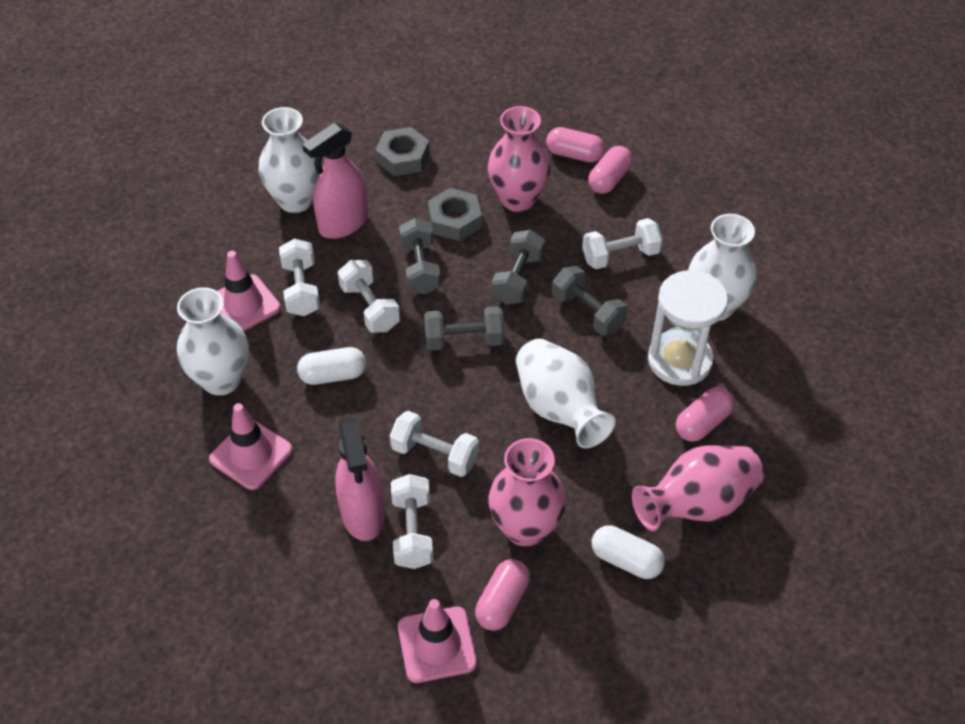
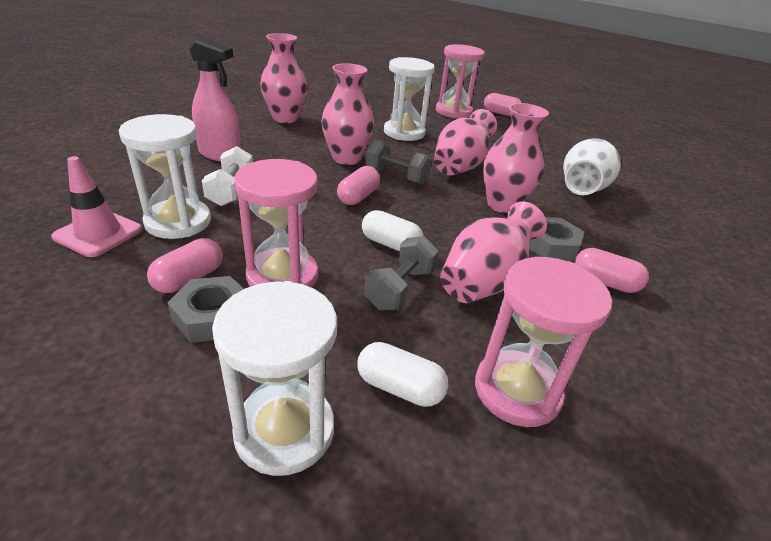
grey dumbbell: [399,218,441,294] [424,306,505,350] [492,230,545,304] [552,266,628,336] = 4 -> [364,236,439,310] [365,140,432,184] = 2
pink hourglass: none = 0 -> [234,159,318,288] [436,44,485,119] [475,257,612,427] = 3
pink spray bottle: [302,123,368,239] [335,418,385,541] = 2 -> [189,38,241,161] = 1
pink traffic cone: [209,403,293,490] [217,251,281,331] [398,599,477,683] = 3 -> [51,156,143,257] = 1
pink vase: [487,106,551,212] [488,438,566,547] [632,445,764,531] = 3 -> [260,33,307,123] [321,63,374,165] [434,109,497,175] [440,202,547,303] [483,103,549,214] = 5
white dumbbell: [279,239,320,316] [338,260,400,333] [390,411,479,477] [391,474,433,569] [582,218,663,269] = 5 -> [202,146,253,206] = 1
white hourglass: [648,270,728,386] = 1 -> [119,114,211,239] [212,281,337,476] [384,57,435,141] = 3
white vase: [177,287,249,396] [258,107,322,213] [516,339,615,448] [688,214,756,321] = 4 -> [563,138,621,195] = 1

